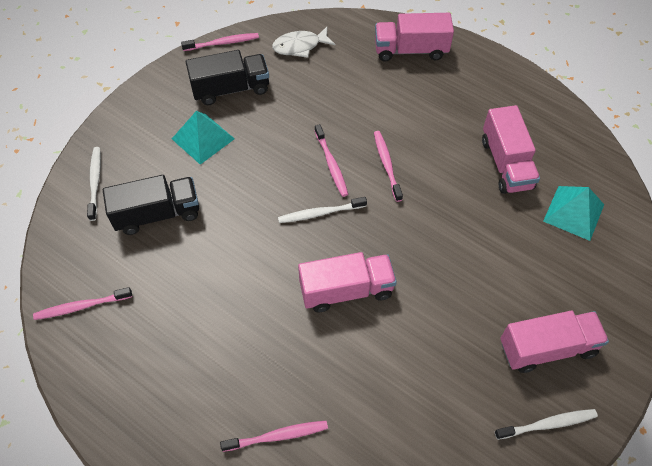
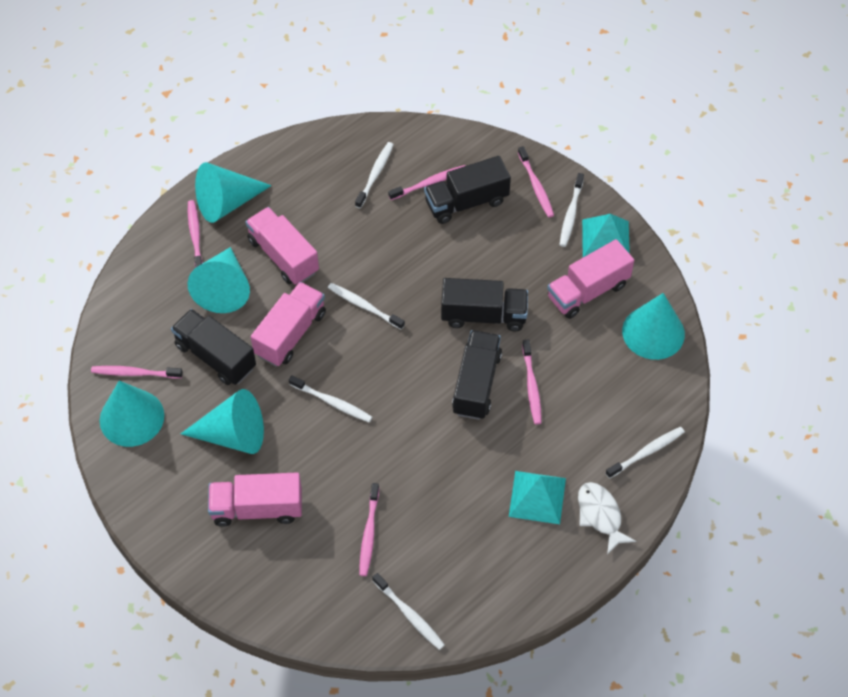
black truck: [103,175,199,235] [186,50,269,105] = 2 -> [171,309,256,385] [424,156,511,224] [441,278,528,331] [452,330,502,420] = 4
pink toothbrush: [33,287,132,320] [181,33,259,51] [220,421,328,452] [315,124,348,197] [374,131,403,202] = 5 -> [91,366,183,378] [188,200,203,268] [359,483,379,576] [388,165,465,200] [518,146,554,218] [522,340,542,424] = 6
turquoise cone: none = 0 -> [100,381,164,447] [181,389,264,454] [187,247,250,313] [195,162,272,223] [622,293,685,360] = 5
white toothbrush: [87,147,101,221] [278,197,367,223] [495,409,598,440] = 3 -> [289,375,372,422] [328,283,405,330] [355,142,394,208] [372,573,445,650] [560,173,584,247] [605,427,685,479] = 6

